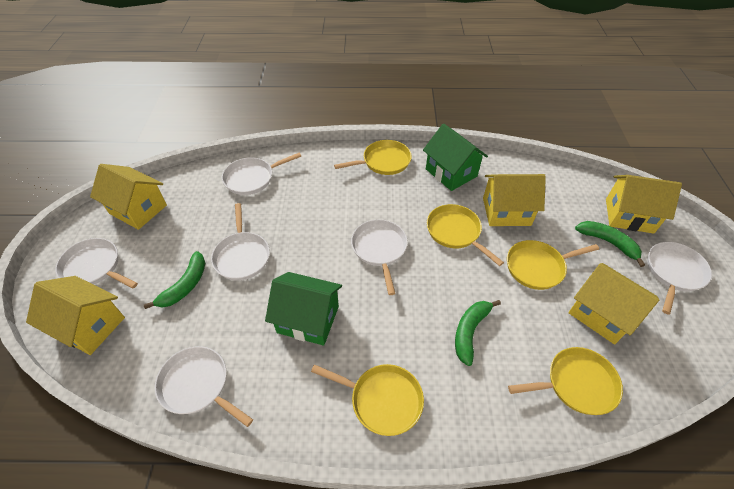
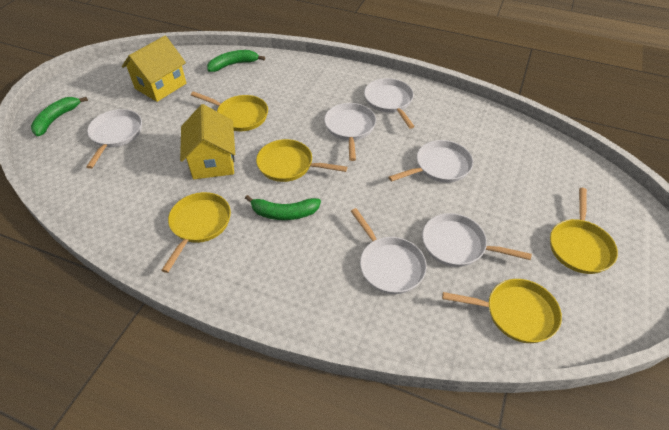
green house: [265,272,342,346] [423,124,488,191] = 2 -> none = 0
yellow house: [26,276,125,355] [90,164,167,230] [483,174,546,226] [569,263,659,344] [606,175,682,234] = 5 -> [122,36,186,102] [180,104,235,179] = 2

